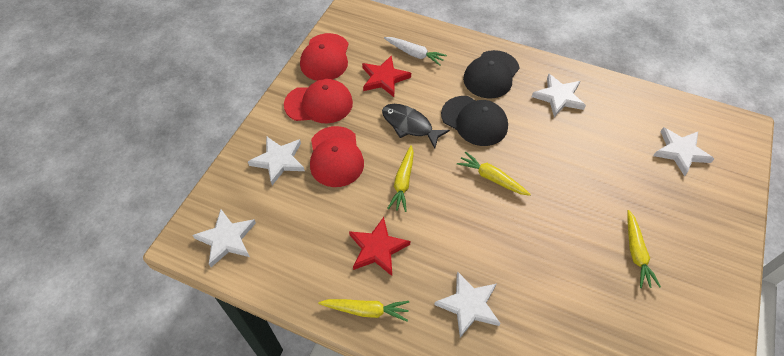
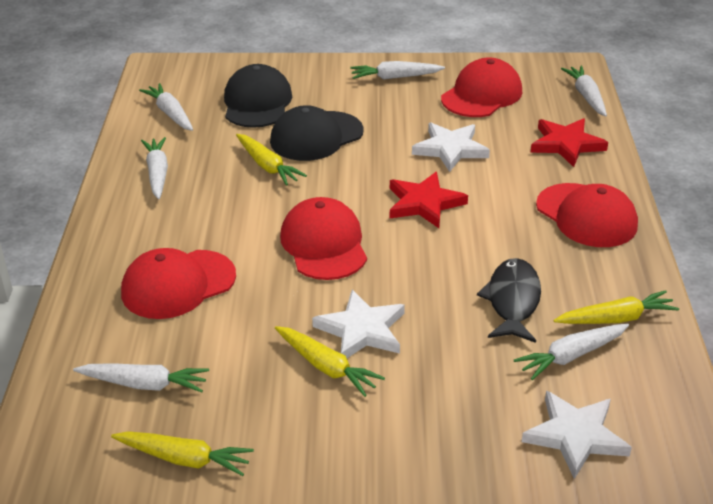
red cap: [284,79,353,123] [300,33,349,81] [310,126,364,187] = 3 -> [121,248,236,319] [280,197,367,280] [441,57,522,117] [536,183,638,247] = 4
white carrot: [384,37,447,66] = 1 -> [73,363,209,392] [139,83,193,131] [141,137,168,199] [350,61,445,80] [514,324,629,380] [561,66,607,116] = 6
white star: [193,209,256,267] [248,136,305,185] [434,272,500,338] [532,74,586,117] [653,127,714,176] = 5 -> [312,290,405,358] [412,122,490,172] [522,391,632,479] = 3

